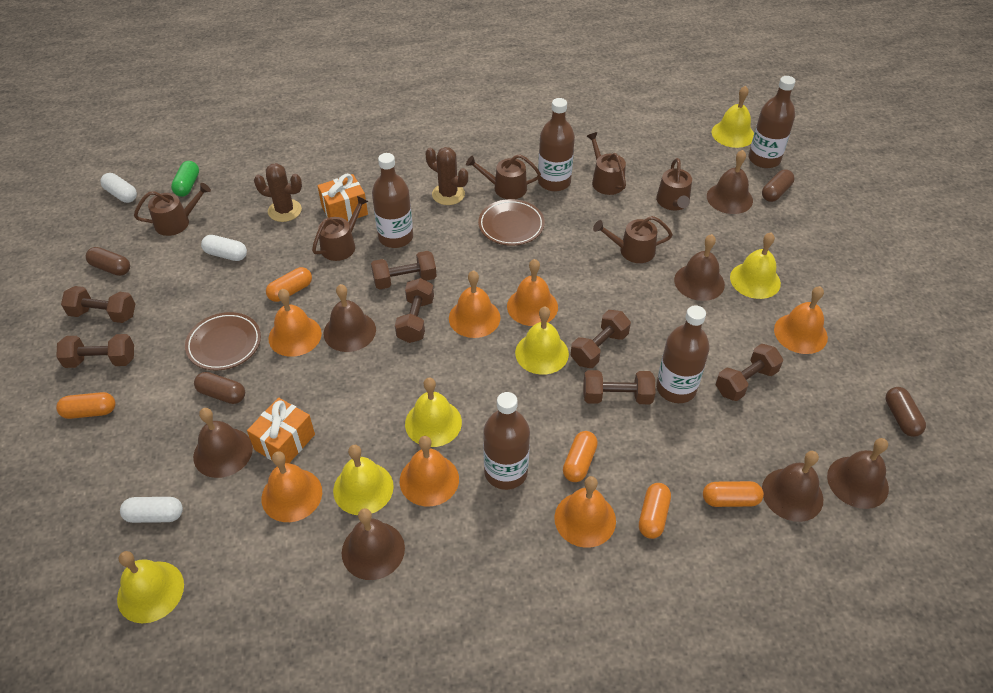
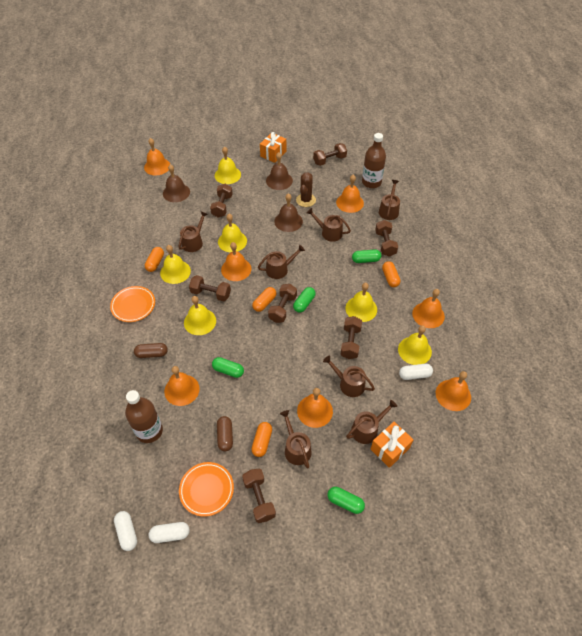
brown bell: [193,408,253,478] [324,284,376,352] [342,508,405,580] [674,234,725,301] [707,150,753,214] [762,451,823,522] [827,438,889,509] = 7 -> [163,164,190,202] [266,152,293,190] [274,193,303,232] = 3
brown bottle: [372,153,413,248] [483,392,530,490] [538,98,575,192] [656,306,710,403] [749,76,795,168] = 5 -> [125,390,163,443] [362,133,386,188] = 2
brown cactus: [254,163,302,222] [425,147,468,205] = 2 -> [296,172,316,207] = 1
brown capsule: [86,247,130,276] [194,372,245,404] [762,170,794,202] [886,387,926,437] = 4 -> [134,343,168,358] [217,416,233,452] = 2
brown plate: [185,312,261,371] [478,199,545,246] = 2 -> none = 0
brown watering can: [134,183,211,236] [312,196,368,261] [466,154,541,199] [587,132,626,195] [593,216,673,263] [656,158,692,211] = 6 -> [178,211,207,252] [258,245,305,279] [280,410,312,469] [307,208,351,242] [323,356,375,397] [346,400,397,444] [379,180,400,220] = 7
green capsule: [171,161,199,197] = 1 -> [212,357,244,378] [293,287,316,313] [328,487,365,514] [352,250,381,263] = 4
orange capsule: [56,392,116,419] [266,267,312,302] [563,431,598,482] [639,483,671,539] [703,481,764,507] = 5 -> [145,247,164,272] [251,422,272,457] [252,287,277,312] [382,261,400,287] = 4
orange plate: none = 0 -> [110,286,155,322] [179,462,234,517] = 2

